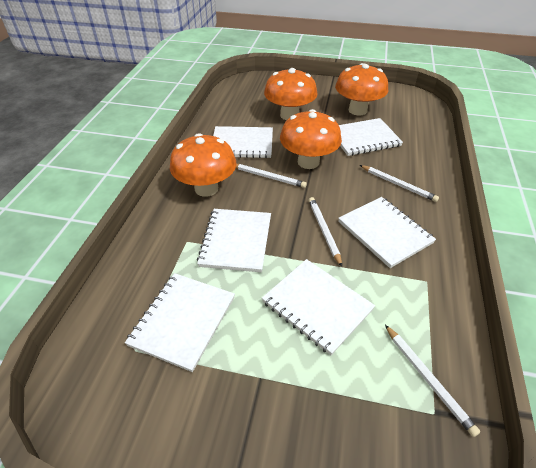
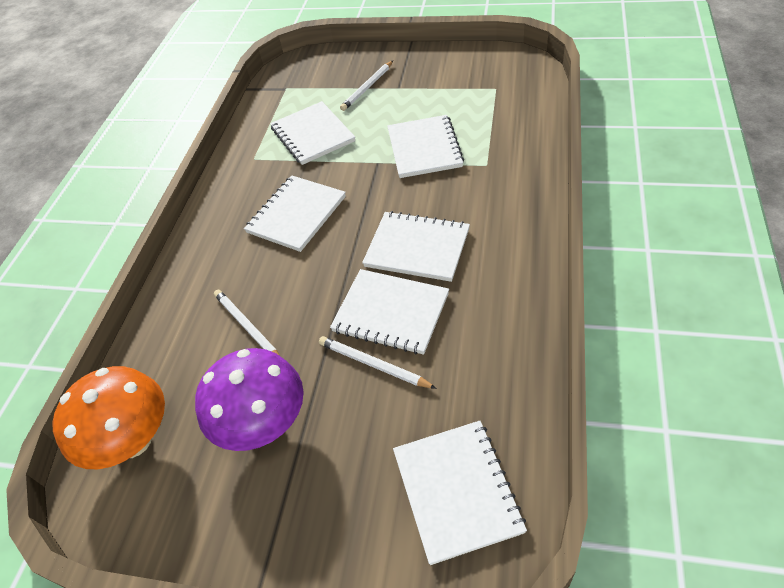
orange mushroom: [170,133,237,197] [264,68,318,120] [280,109,342,169] [335,63,388,116] = 4 -> [52,366,165,469] = 1
purple mushroom: none = 0 -> [195,348,304,451] = 1
white pencil: [236,164,307,188] [309,197,342,267] [360,165,439,202] [385,325,480,437] = 4 -> [214,290,280,356] [319,336,437,389] [340,61,393,111] = 3

